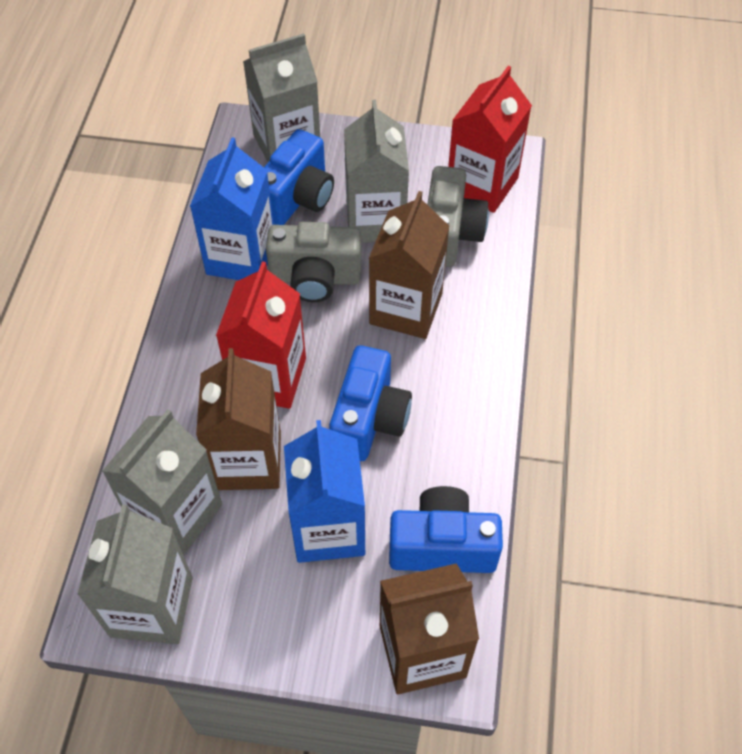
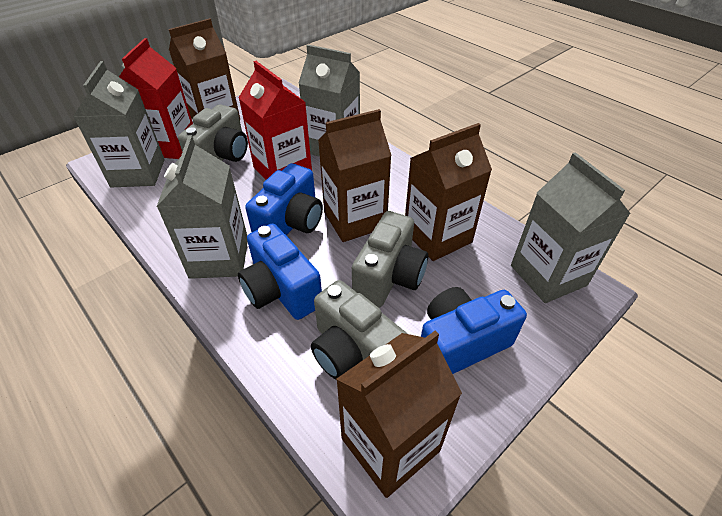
blue carton: [190,137,274,280] [284,420,365,563] = 2 -> none = 0
brown carton: [196,348,281,490] [369,191,449,339] [380,563,479,694] = 3 -> [169,18,240,120] [318,109,392,242] [336,331,462,498] [405,123,492,261] = 4
grey camera: [266,222,361,302] [427,166,489,267] = 2 -> [178,104,248,162] [311,280,407,380] [352,211,428,308] = 3

